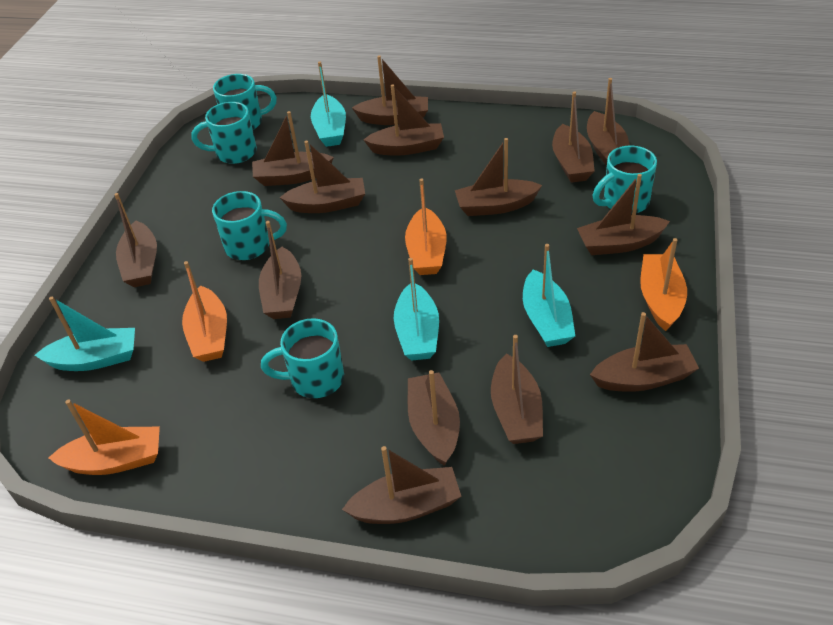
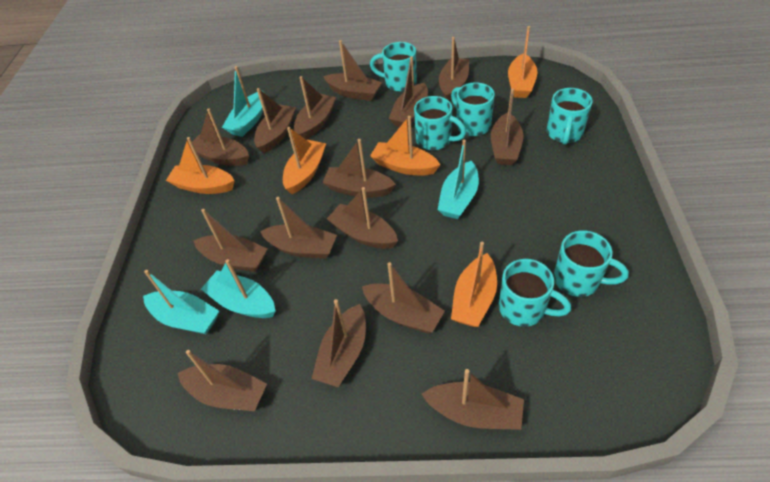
brown boat: [114,193,157,287] [252,111,334,186] [259,221,301,319] [280,141,365,213] [342,446,461,524] [352,55,428,125] [363,84,444,156] [408,370,460,466] [455,138,542,216] [491,335,543,444] [552,91,595,183] [577,174,670,255] [587,78,630,166] [590,312,699,392] = 14 -> [178,350,267,411] [192,109,249,166] [193,209,267,272] [254,88,296,154] [260,197,337,259] [294,76,336,140] [312,299,366,387] [322,139,396,198] [323,40,382,101] [327,187,398,249] [362,262,445,333] [388,57,428,127] [422,369,524,430] [439,37,469,101] [491,88,523,165] = 15
orange boat: [48,399,160,475] [182,261,227,362] [405,178,447,275] [640,238,687,331] = 4 -> [166,137,235,194] [283,127,326,194] [370,116,440,175] [451,242,497,327] [508,26,537,98] = 5
turquoise mug: [192,102,257,164] [212,191,287,260] [213,74,277,130] [261,318,344,398] [593,146,657,214] = 5 -> [370,42,417,92] [414,96,466,150] [451,82,495,136] [499,259,571,327] [547,88,593,145] [554,230,629,297] = 6

